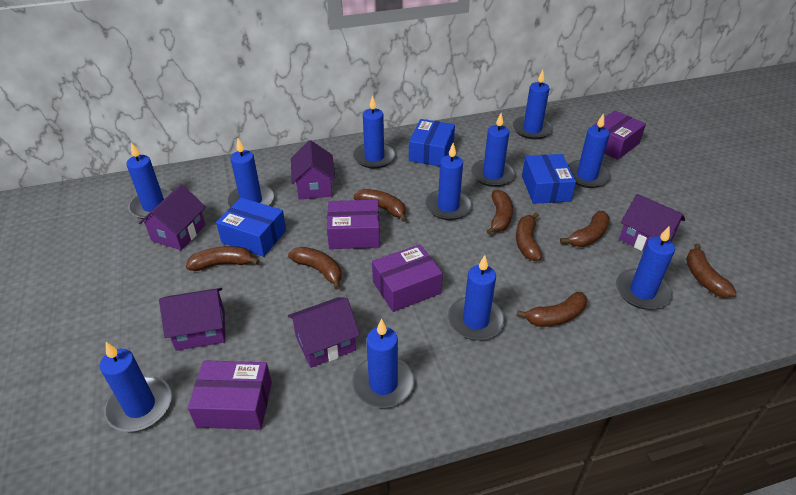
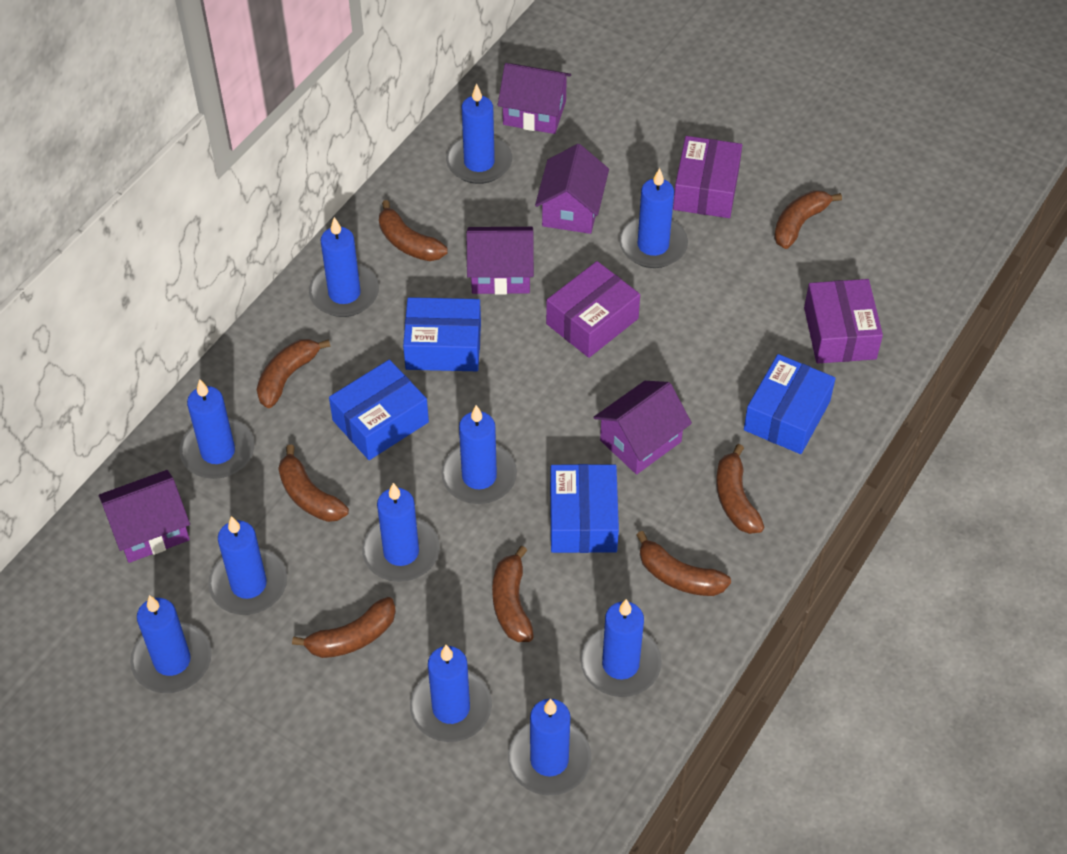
blue box: [216,198,286,257] [409,119,455,166] [522,154,576,204] = 3 -> [329,360,429,460] [403,297,481,371] [550,464,619,553] [744,354,836,454] = 4
purple box: [188,360,272,430] [327,200,380,249] [372,244,443,312] [593,110,646,160] = 4 -> [546,261,640,358] [673,136,742,218] [804,279,883,363] = 3

